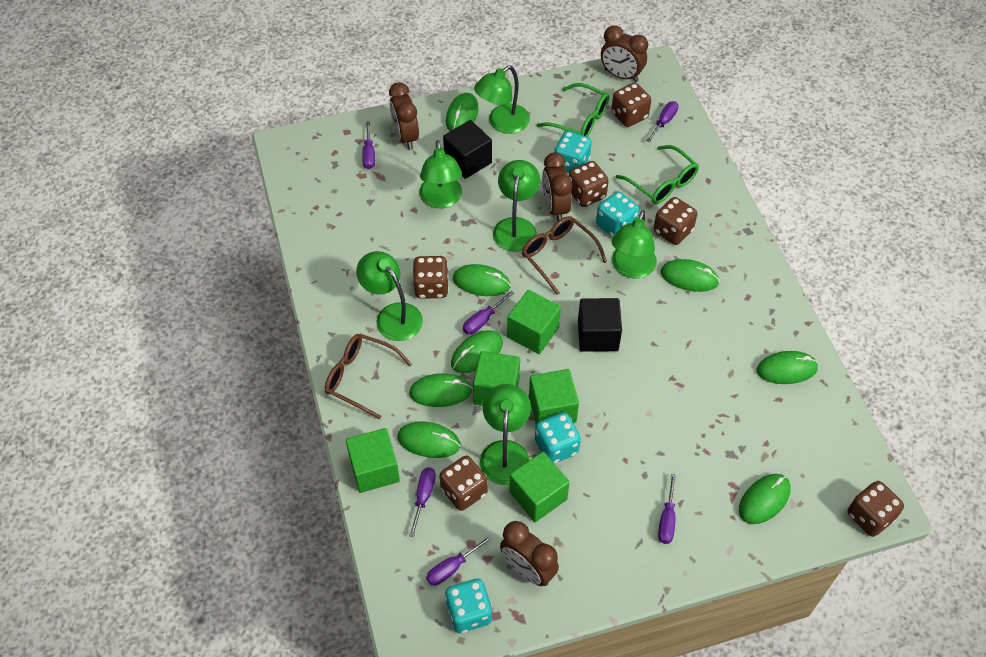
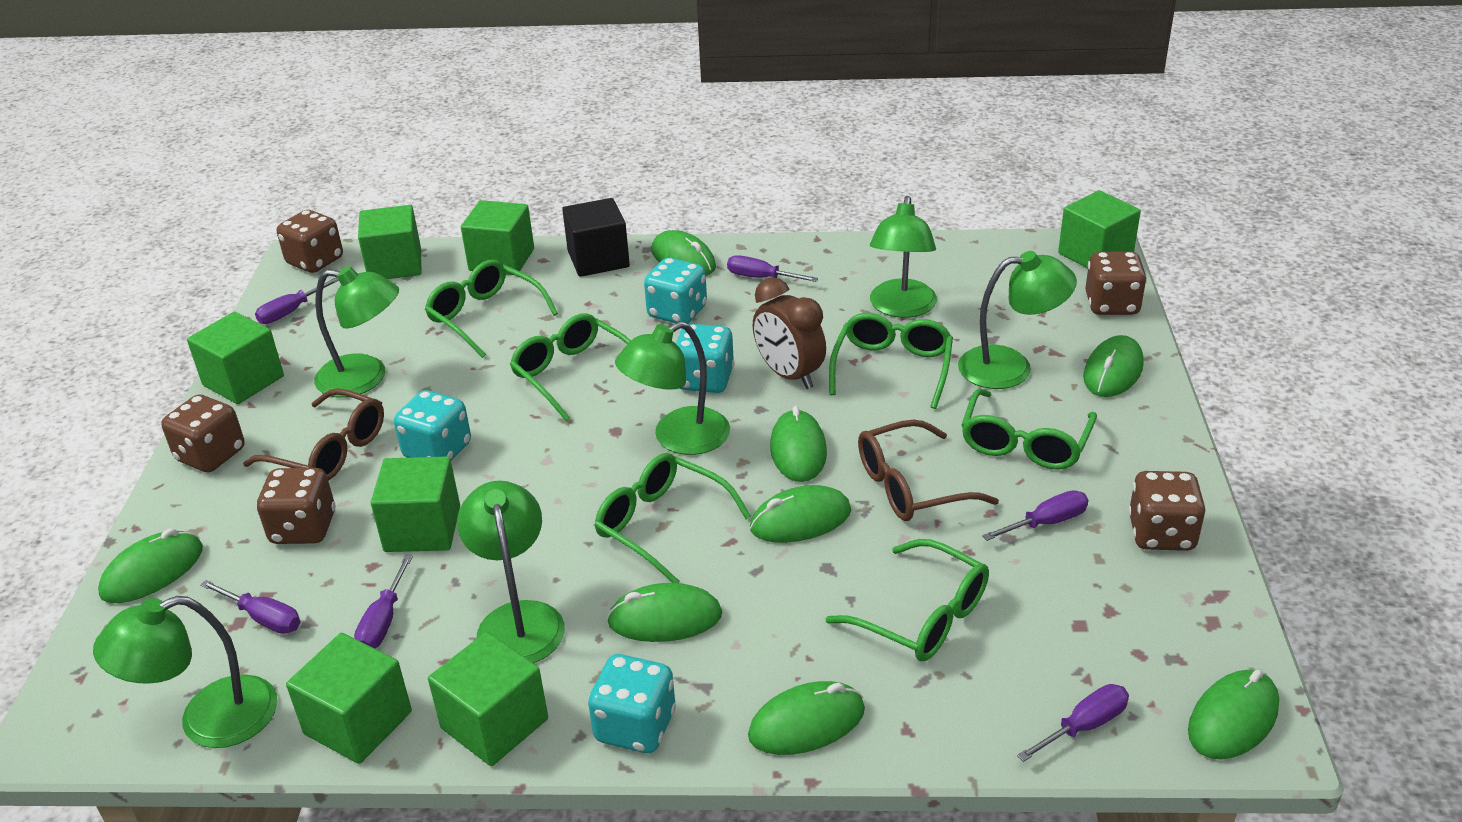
black cube: [443,120,492,179] [578,298,622,352] = 2 -> [562,198,630,277] = 1
brown clock: [389,82,419,150] [500,521,559,586] [542,152,572,221] [601,25,648,82] = 4 -> [753,277,826,389] = 1
brown dice: [413,256,449,299] [440,456,488,511] [569,161,609,207] [611,83,651,127] [654,197,697,245] [847,481,904,537] = 6 -> [161,395,245,472] [256,468,336,544] [277,210,343,273] [1085,252,1147,315] [1128,471,1205,551] = 5
green cube: [346,428,400,493] [473,351,520,406] [507,290,561,354] [509,452,570,522] [529,369,579,424] = 5 -> [187,312,284,404] [286,633,412,764] [358,205,421,279] [371,456,460,552] [428,632,548,766] [461,200,534,275] [1058,190,1141,268] = 7
green glasses: [537,83,609,137] [616,145,699,204] = 2 -> [425,260,558,358] [510,313,631,421] [595,453,751,583] [826,539,989,661] [829,313,953,409] [961,388,1097,470] = 6

